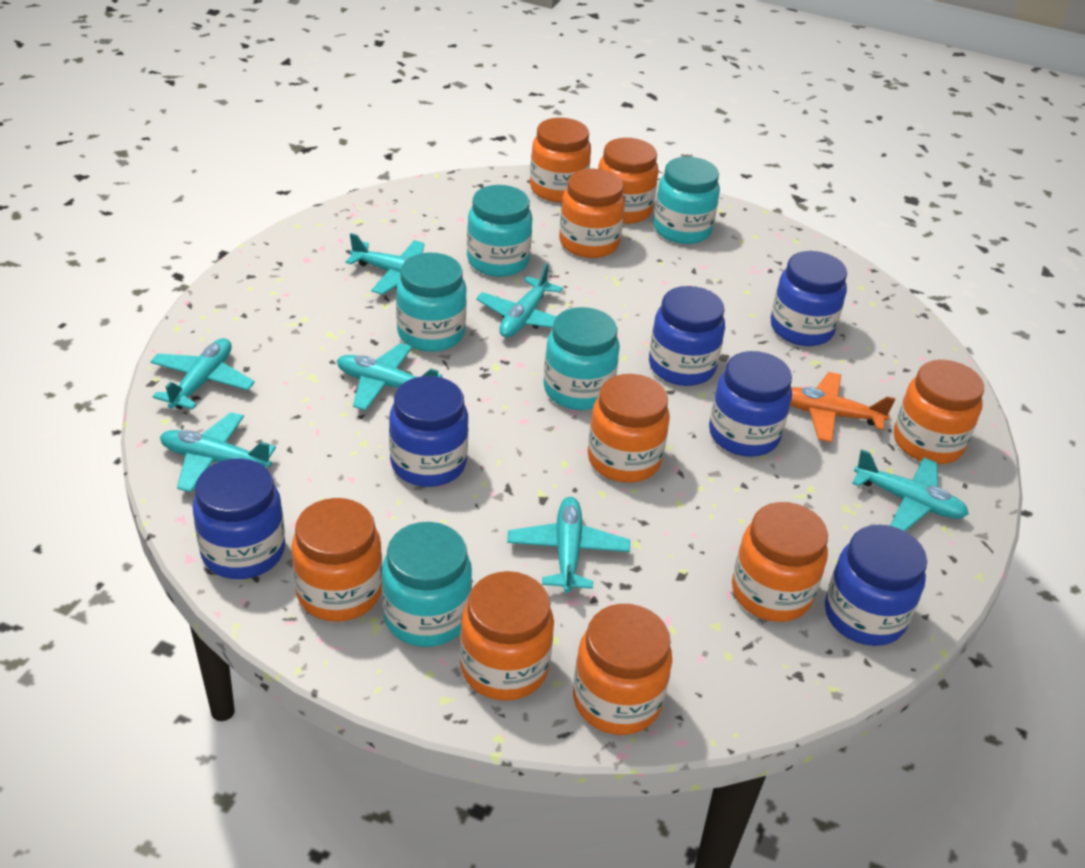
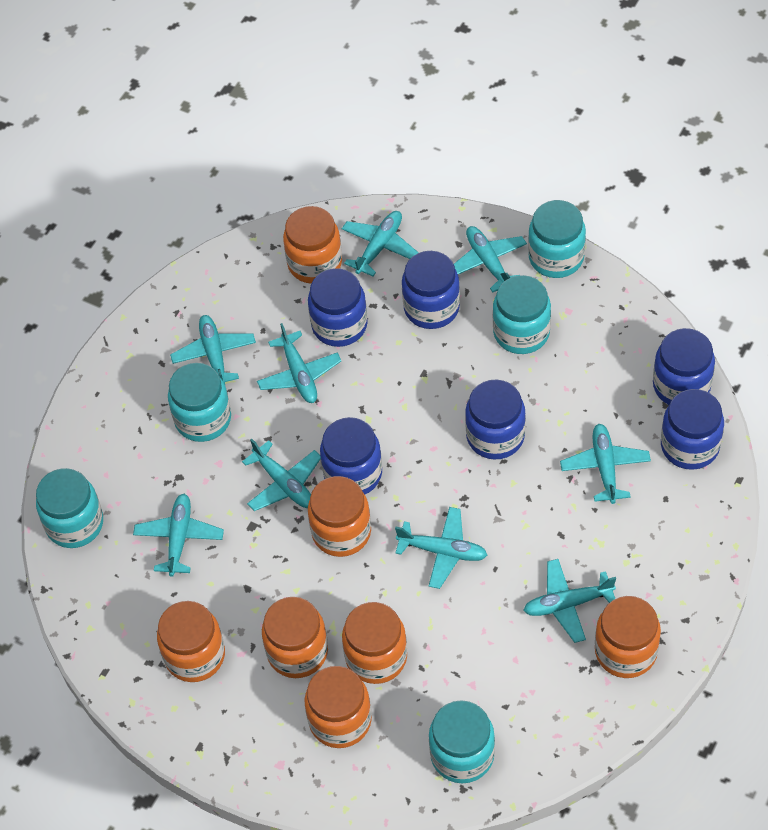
orange jar: [291,498,382,622] [460,571,554,701] [530,118,591,202] [559,169,625,258] [573,604,672,735] [588,374,670,483] [598,138,658,224] [732,502,828,622] [894,360,984,464] = 9 -> [157,601,225,682] [262,597,328,678] [283,206,342,283] [304,666,372,748] [308,476,371,557] [342,602,407,684] [595,596,661,678] = 7
orange plane: [790,372,895,442] = 1 -> none = 0
turquoise plane: [150,338,255,409] [160,412,276,492] [337,343,442,411] [346,233,425,295] [476,263,563,338] [507,497,630,593] [852,449,969,531] = 7 -> [133,494,224,577] [170,315,256,384] [242,439,321,511] [257,323,341,403] [342,211,419,276] [395,507,487,589] [454,226,527,293] [523,559,616,643] [560,424,651,504] = 9

